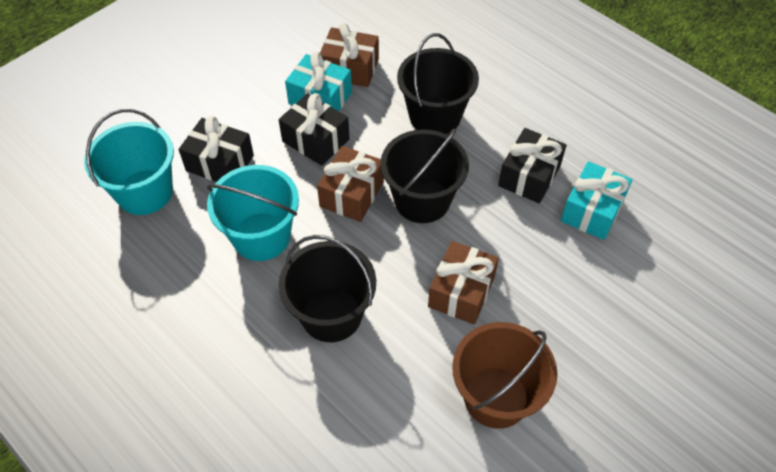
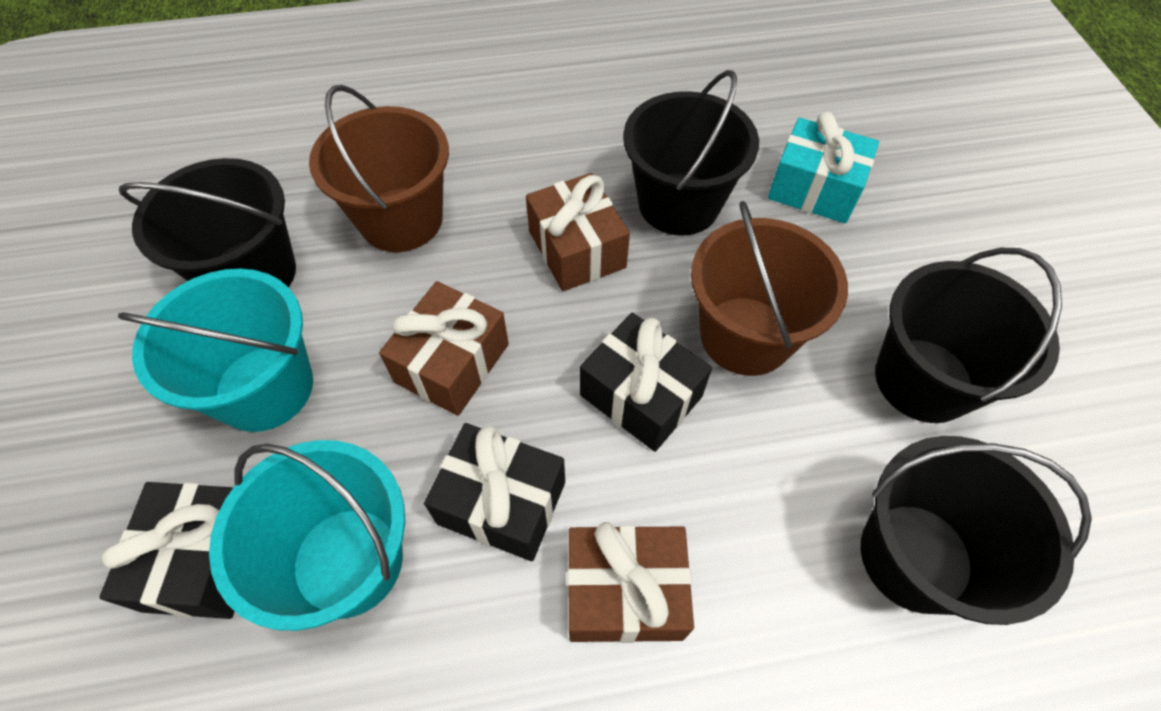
black bucket: [279,235,376,342] [381,129,469,223] [397,33,479,134] = 3 -> [119,158,296,287] [623,70,759,236] [861,436,1092,625] [875,248,1062,423] = 4
brown bucket: [452,322,558,429] = 1 -> [309,85,449,252] [691,201,848,376] = 2
turquoise gift: [285,52,352,111] [561,161,632,240] = 2 -> [768,112,879,223] = 1

